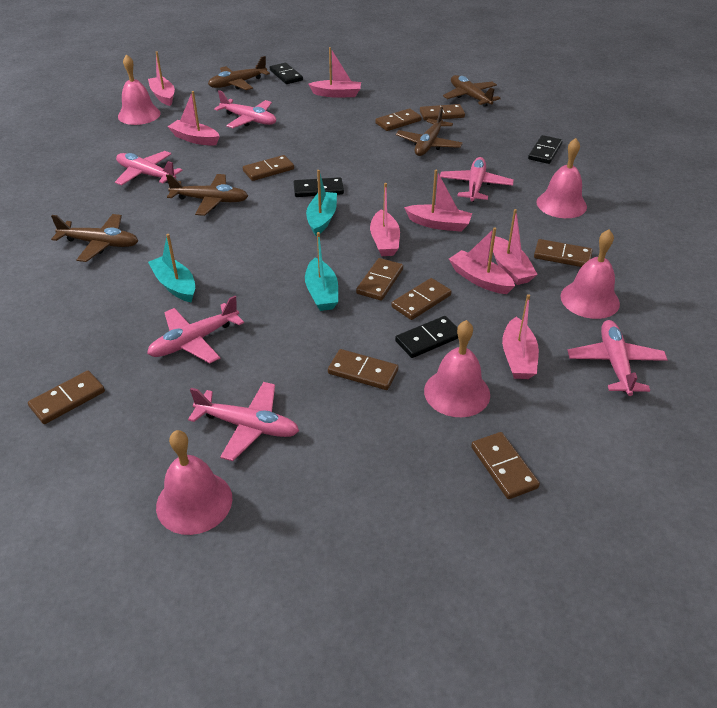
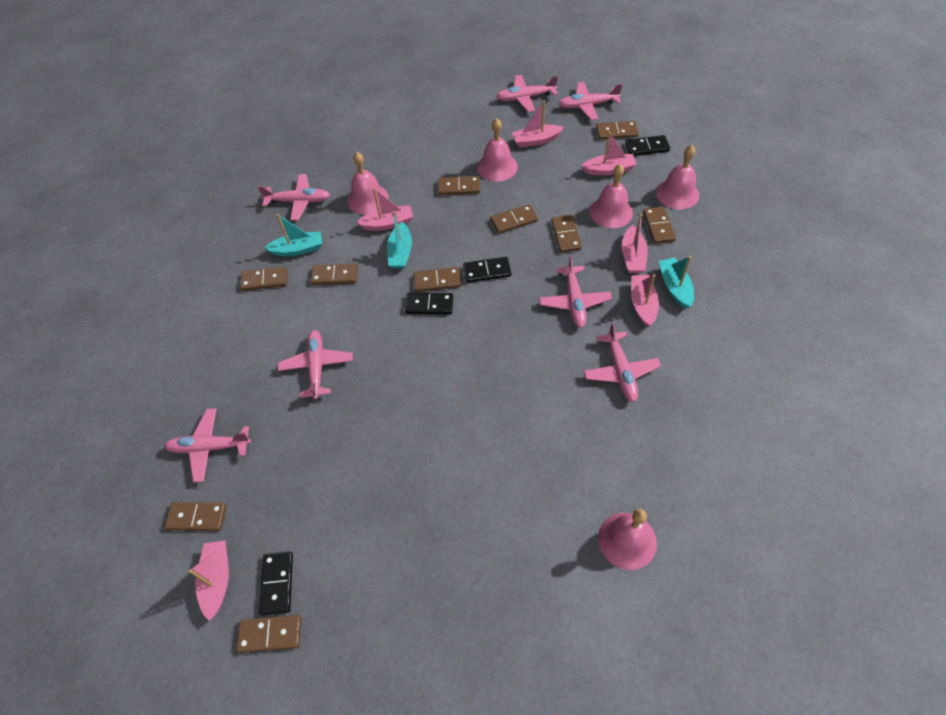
brown domino: [28,371,105,424] [243,155,294,181] [328,349,398,390] [356,258,403,301] [375,108,422,131] [391,278,452,320] [420,104,465,120] [471,432,540,499] [534,239,593,267] = 9 -> [164,502,227,531] [236,615,301,653] [240,266,287,291] [311,263,358,285] [414,267,461,292] [438,176,480,195] [491,204,538,234] [551,215,582,253] [596,121,639,139] [643,206,676,244] = 10
brown plane: [51,214,138,262] [166,174,248,216] [208,56,270,90] [396,107,463,156] [443,75,501,107] = 5 -> none = 0
pink boat: [148,52,175,106] [167,91,220,146] [308,47,361,98] [370,183,400,256] [404,170,472,232] [449,227,515,294] [493,209,538,285] [502,294,539,379] = 8 -> [189,540,229,621] [356,188,413,231] [512,100,564,147] [581,132,637,176] [622,214,648,273] [631,274,659,327] = 6
pink plane: [115,151,183,185] [147,296,244,363] [188,382,299,461] [214,90,276,128] [440,157,514,202] [567,320,668,396] = 6 -> [164,408,251,482] [258,174,330,221] [278,330,353,400] [496,75,558,112] [539,255,612,328] [559,82,622,120] [584,322,661,402] = 7

